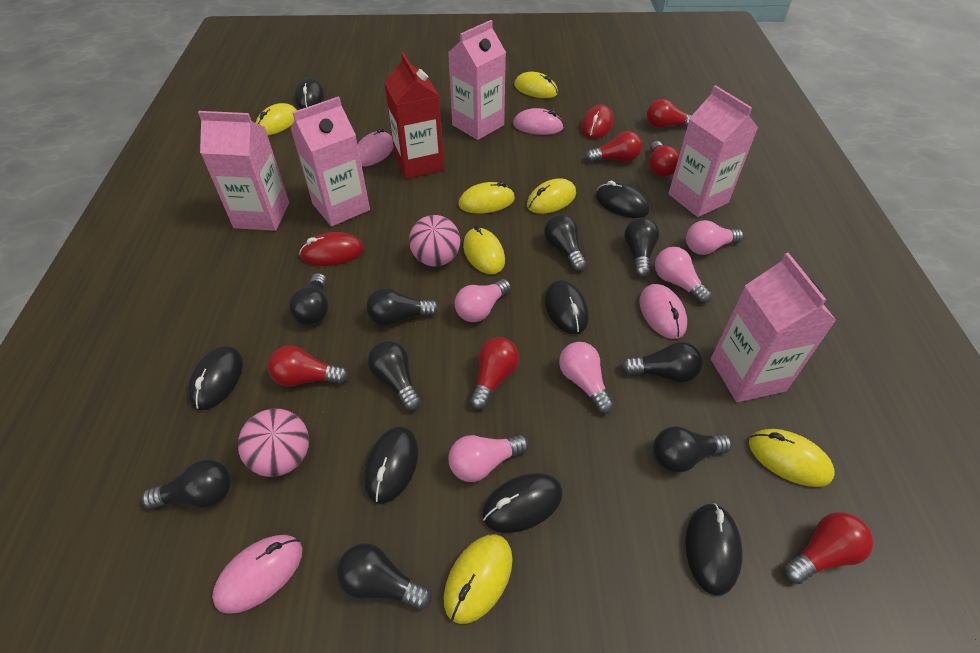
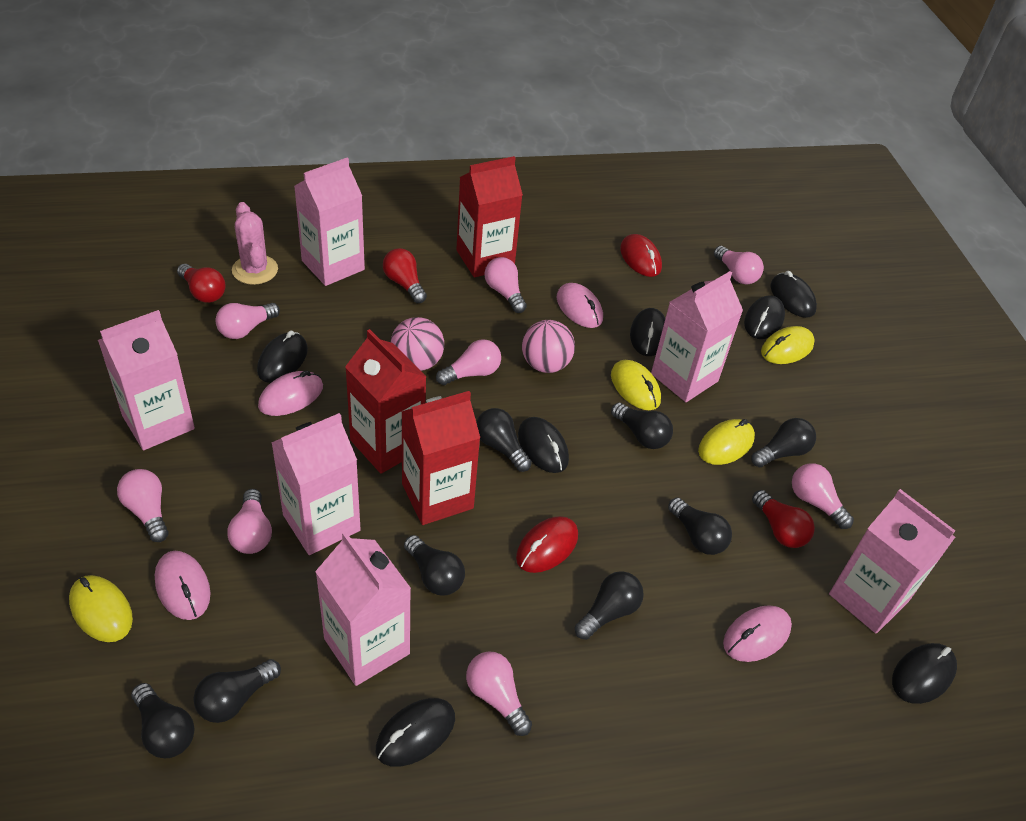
black light bulb: [141,459,231,509] [289,273,328,325] [337,543,432,610] [366,288,439,326] [367,341,421,410] [544,214,587,271] [621,342,702,383] [624,218,659,277] [653,426,732,473] = 9 -> [131,683,194,758] [194,659,281,723] [404,535,465,595] [476,408,532,472] [575,571,644,640] [611,403,673,449] [668,497,732,555] [751,418,816,467] = 8
pink cactus: none = 0 -> [232,202,278,285] = 1
pink carton: [198,111,289,231] [290,96,370,226] [448,20,506,140] [668,85,758,217] [711,253,837,402] = 5 -> [98,310,195,450] [271,413,361,555] [294,158,365,286] [315,531,411,686] [651,271,743,402] [829,489,955,633] = 6
pink light bulb: [449,435,529,482] [455,279,511,322] [559,342,614,414] [655,247,712,304] [686,220,744,255] = 5 -> [117,469,169,542] [215,303,280,339] [227,489,272,554] [436,339,501,385] [466,651,532,736] [484,257,527,313] [714,246,764,284] [792,463,854,529] = 8
red carton: [384,52,444,179] = 1 -> [345,329,427,474] [401,391,480,525] [456,156,523,277] = 3
red light bulb: [268,346,349,386] [470,337,519,410] [585,131,642,162] [647,99,692,128] [649,141,679,177] [784,512,873,584] = 6 -> [177,264,225,303] [383,248,427,303] [752,490,815,548] = 3
yellow mouse: [256,103,297,135] [444,534,513,624] [459,182,515,214] [463,225,505,274] [514,72,558,98] [527,178,576,214] [749,429,835,487] = 7 -> [69,575,133,642] [611,360,661,410] [698,419,755,465] [761,326,815,364] = 4

